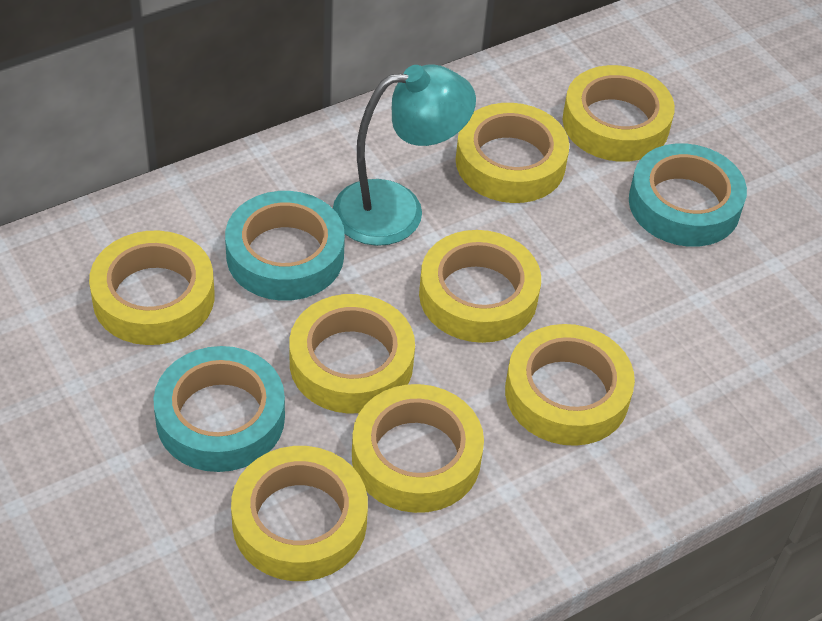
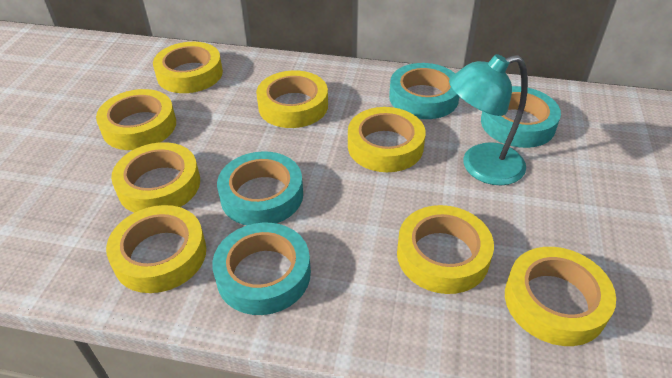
turquoise tape: [153,346,285,472] [225,191,345,301] [629,143,747,247] = 3 -> [212,223,311,315] [217,151,303,225] [389,63,459,119] [481,86,561,148] = 4

